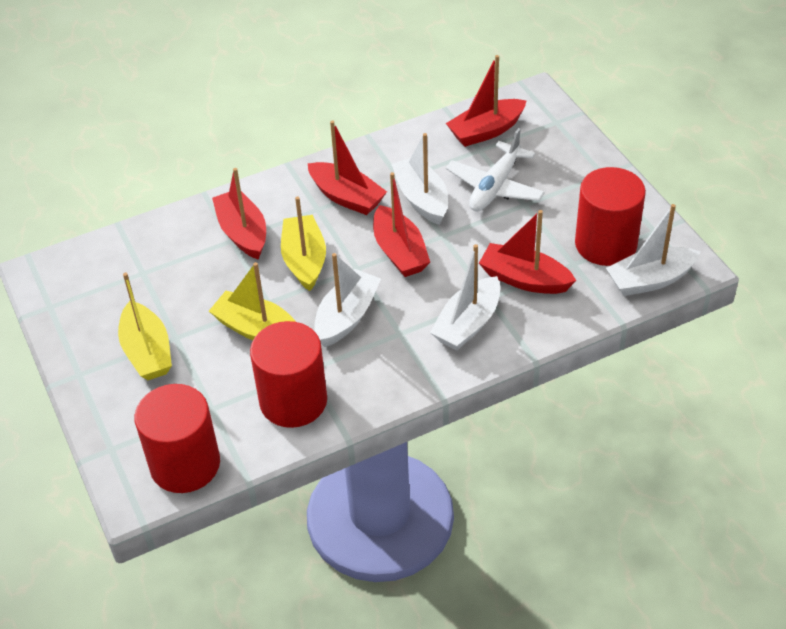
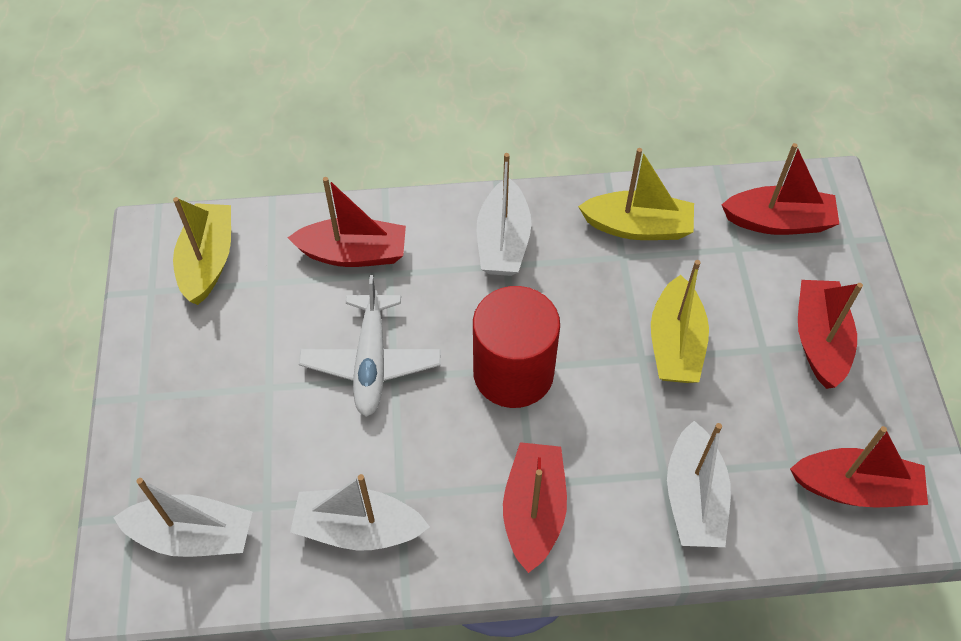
red cylinder: [134,384,220,493] [250,321,327,428] [575,167,646,266] = 3 -> [473,286,560,408] = 1

